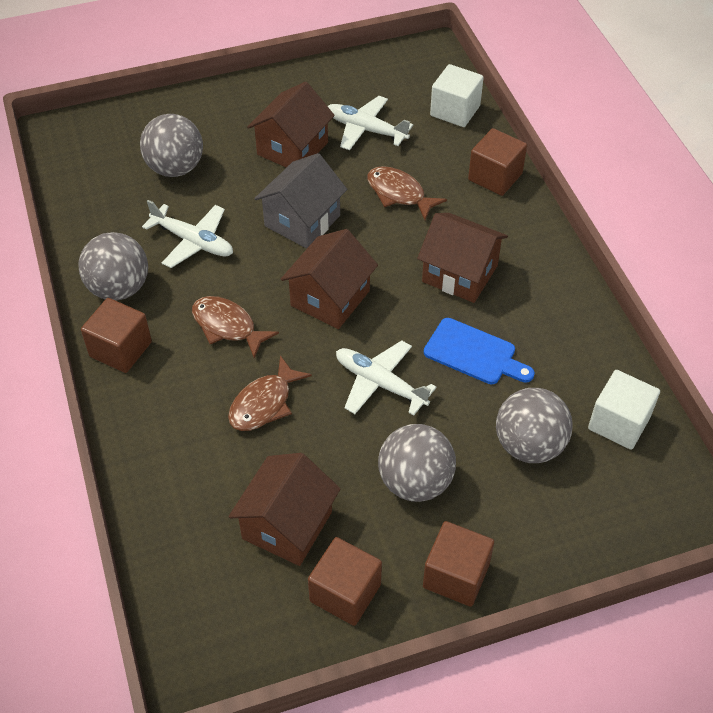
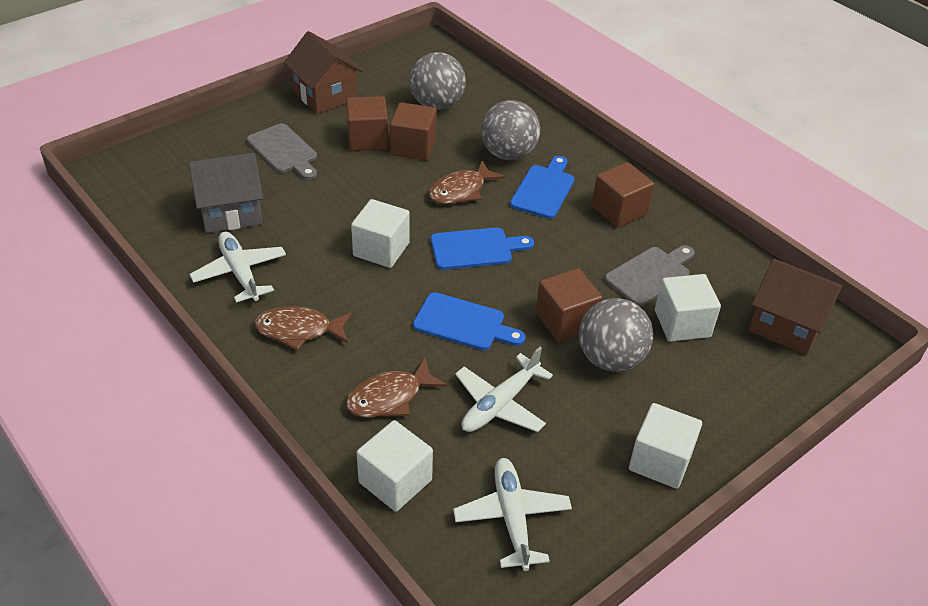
blue cutting board: [424,318,535,384] = 1 -> [413,292,526,350] [431,227,534,270] [510,156,575,219] = 3
brown house: [229,453,341,566] [247,82,335,168] [281,229,378,329] [417,213,508,303] = 4 -> [284,31,363,114] [748,258,843,355] = 2
grey ball: [78,232,148,301] [140,114,203,177] [378,424,456,502] [496,388,573,463] = 4 -> [410,52,466,110] [481,100,540,160] [579,298,653,372] = 3
grey cutting board: none = 0 -> [247,123,317,180] [605,245,695,306] = 2
white cube: [430,64,484,127] [588,370,660,450] = 2 -> [351,199,410,268] [357,420,433,512] [629,403,702,489] [655,274,721,342] = 4

